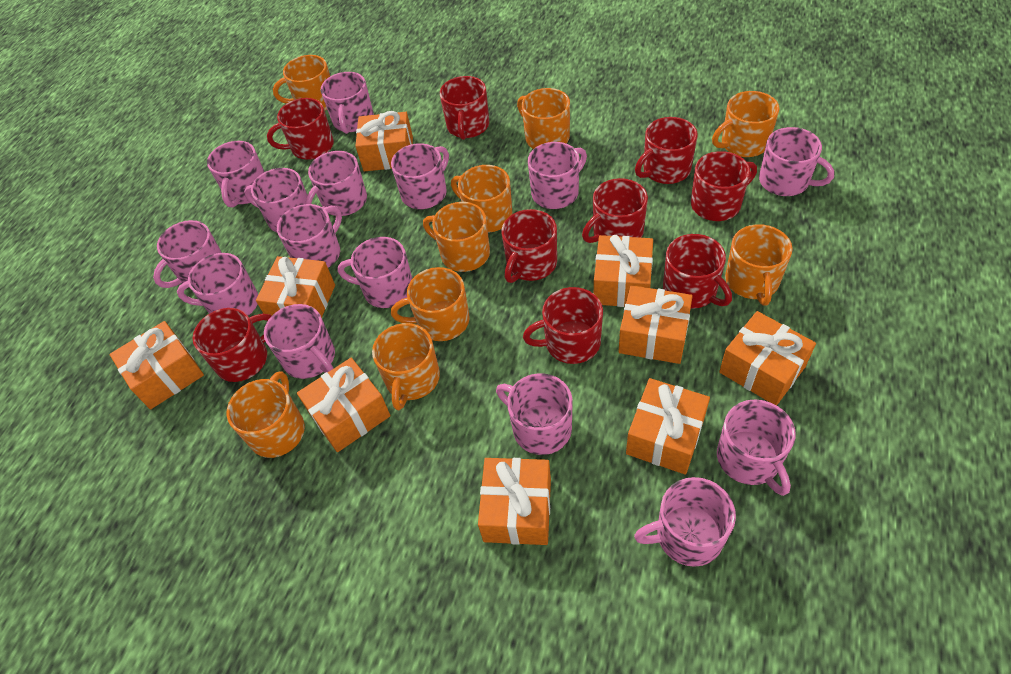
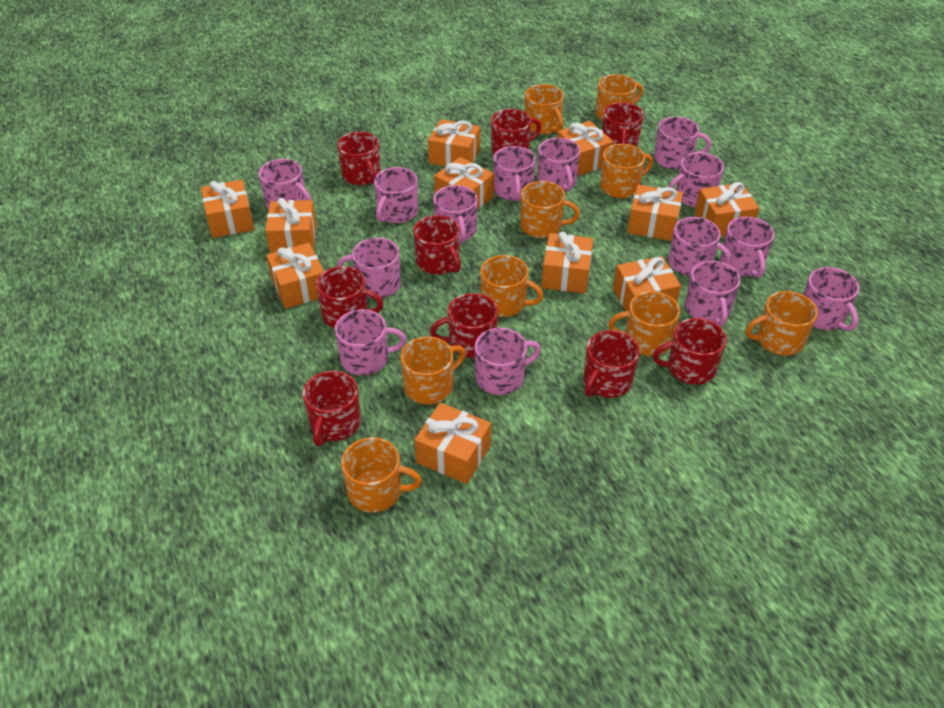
orange gift: [110,321,204,410] [256,256,335,318] [297,358,391,452] [355,111,413,171] [478,458,551,545] [594,235,653,307] [618,285,693,364] [626,378,710,475] [719,311,816,405] = 9 -> [201,180,254,238] [265,198,316,253] [266,243,324,309] [414,403,491,484] [428,119,480,166] [434,157,494,210] [541,232,593,294] [557,121,614,176] [613,256,681,311] [627,185,683,241] [695,182,759,237] = 11
pink mug: [153,220,222,288] [177,253,258,316] [207,141,264,207] [244,168,307,232] [264,304,335,379] [277,204,342,268] [305,151,367,216] [321,72,374,134] [338,237,412,308] [391,143,449,209] [496,373,573,455] [528,142,587,209] [634,477,736,567] [717,400,796,496] [759,127,834,196] = 15 -> [259,159,311,209] [335,309,406,375] [337,238,401,298] [374,167,418,223] [433,185,478,243] [475,328,541,395] [493,146,536,201] [537,138,580,192] [654,117,711,169] [668,217,731,276] [669,152,724,207] [685,261,740,326] [720,217,774,278] [803,267,859,331] = 14

